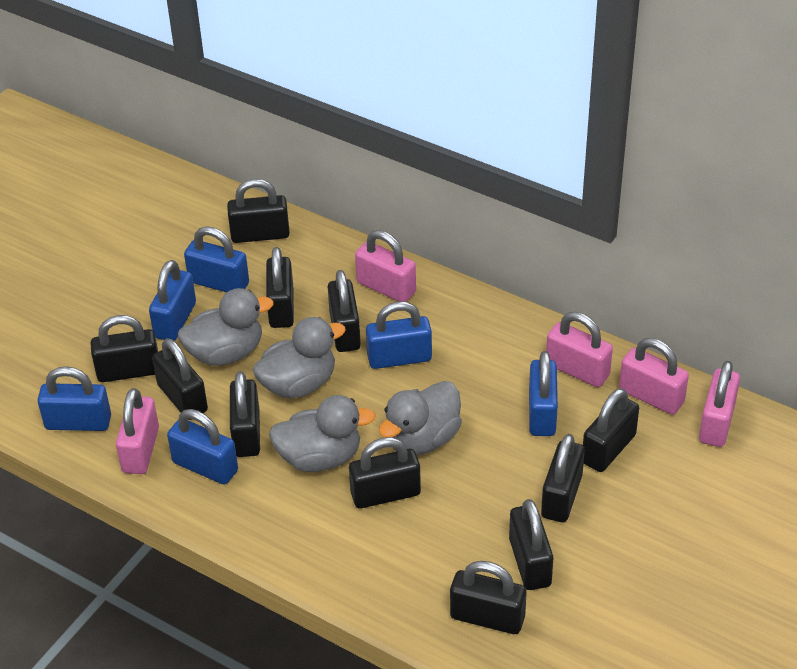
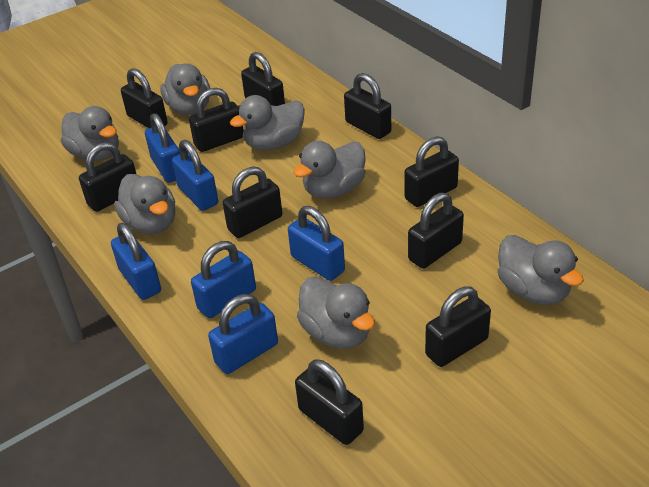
black padlock: [91,315,158,382] [152,338,208,420] [227,179,290,243] [230,371,260,457] [266,247,294,328] [328,270,361,352] [349,437,421,509] [450,561,527,634] [509,499,553,590] [541,434,585,522] [583,388,639,472] = 11 -> [79,142,136,212] [121,68,168,128] [189,88,244,152] [223,167,282,238] [241,52,285,106] [295,359,364,445] [344,73,391,139] [404,136,459,207] [408,192,464,269] [425,287,491,367] = 10
grey duck: [178,288,274,366] [253,317,346,399] [269,395,376,472] [379,381,462,455] = 4 -> [61,106,119,161] [114,174,175,234] [160,63,210,115] [230,95,305,150] [293,141,366,199] [297,276,375,349] [498,235,584,305] = 7
pink padlock: [116,388,159,474] [355,230,416,302] [546,312,613,387] [619,338,689,415] [699,361,740,447] = 5 -> none = 0

